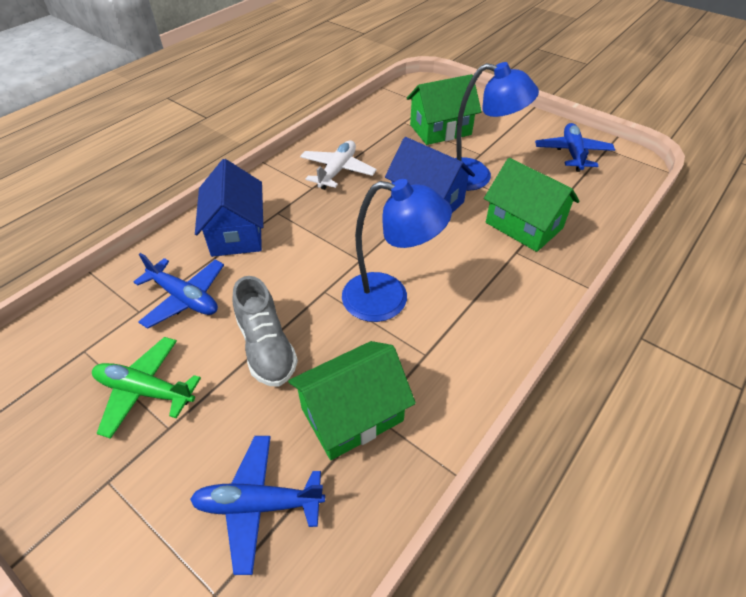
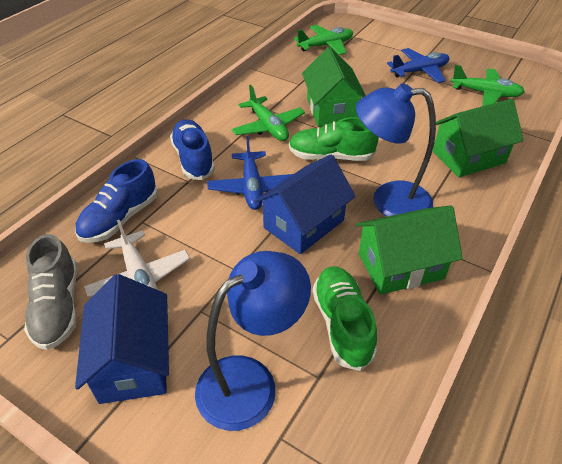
blue plane: [133,253,224,329] [190,436,325,575] [535,123,615,172] = 3 -> [207,136,293,210] [387,48,450,83] = 2
blue shoe: none = 0 -> [75,159,158,243] [170,119,215,180] = 2
green plane: [92,337,201,439] = 1 -> [231,85,305,141] [294,25,353,55] [451,65,525,106] = 3
green shoe: none = 0 -> [289,117,379,161] [313,266,377,371] = 2

